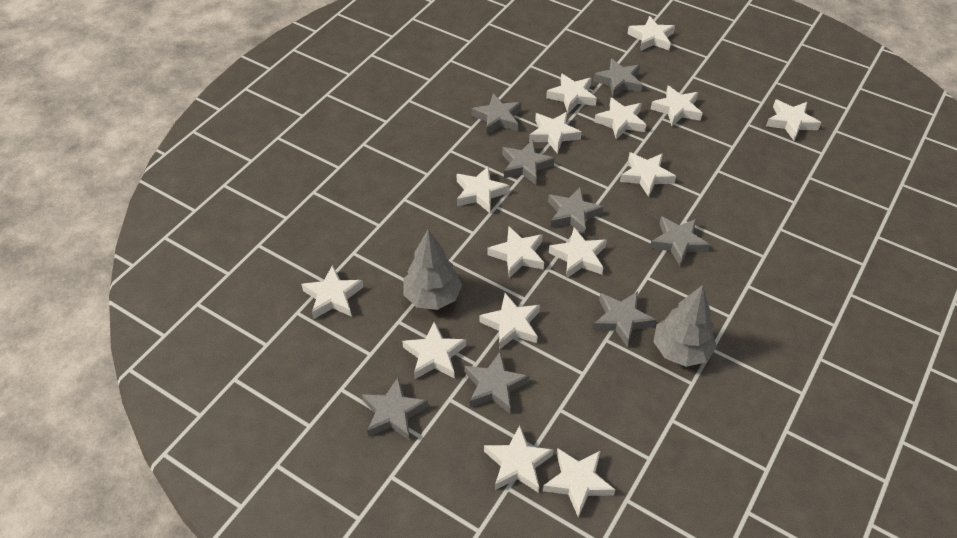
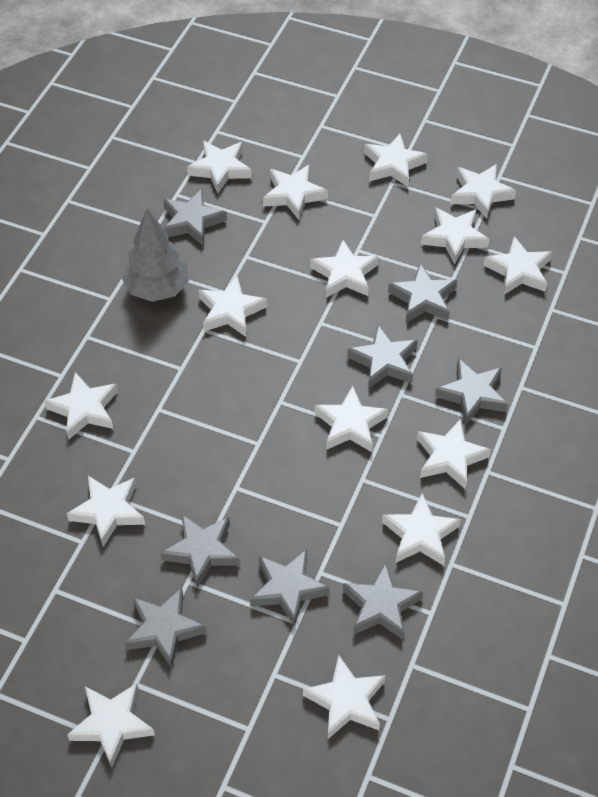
grey tree: [403,229,462,310] [653,285,717,367] = 2 -> [122,209,189,302] = 1

